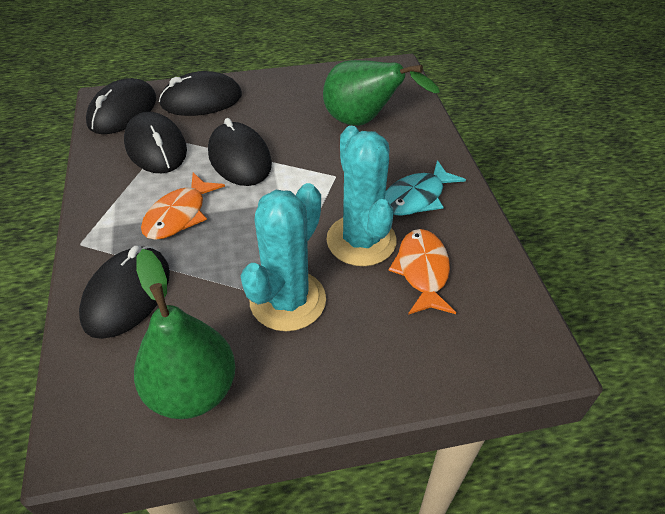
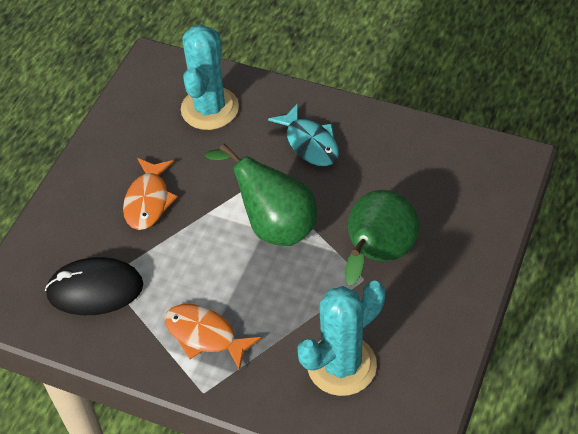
black mouse: [79,246,170,339] [86,78,156,134] [124,112,187,173] [159,71,242,116] [208,118,272,186] = 5 -> [45,257,143,315] = 1

